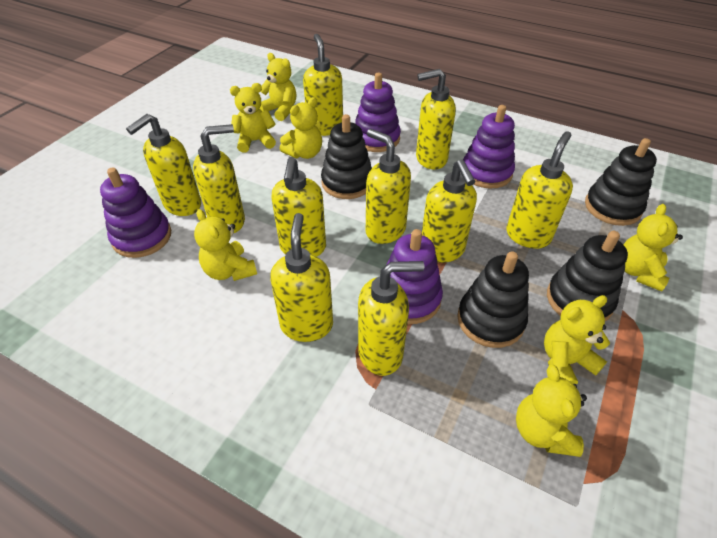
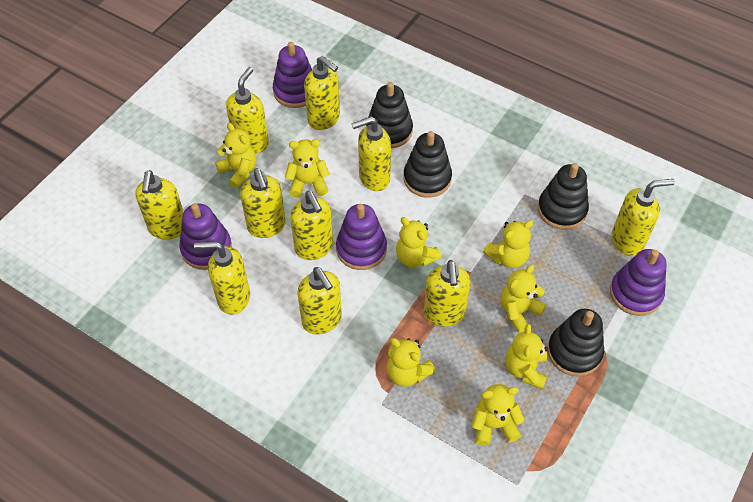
yellow teddy bear: [194,209,257,281] [230,83,276,153] [260,53,296,121] [280,97,322,159] [516,365,587,457] [544,295,610,385] [623,204,683,291] = 7 -> [215,123,256,189] [285,139,330,197] [387,338,435,387] [396,217,441,268] [472,384,525,446] [483,220,533,268] [501,265,546,333] [505,324,548,389] = 8

